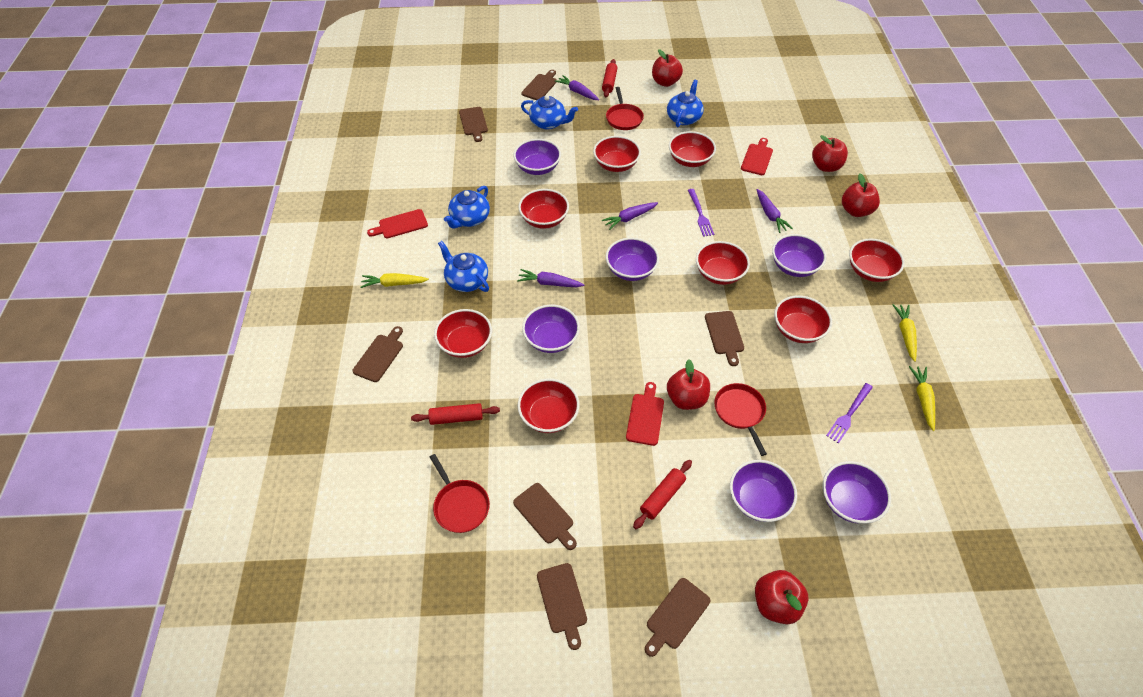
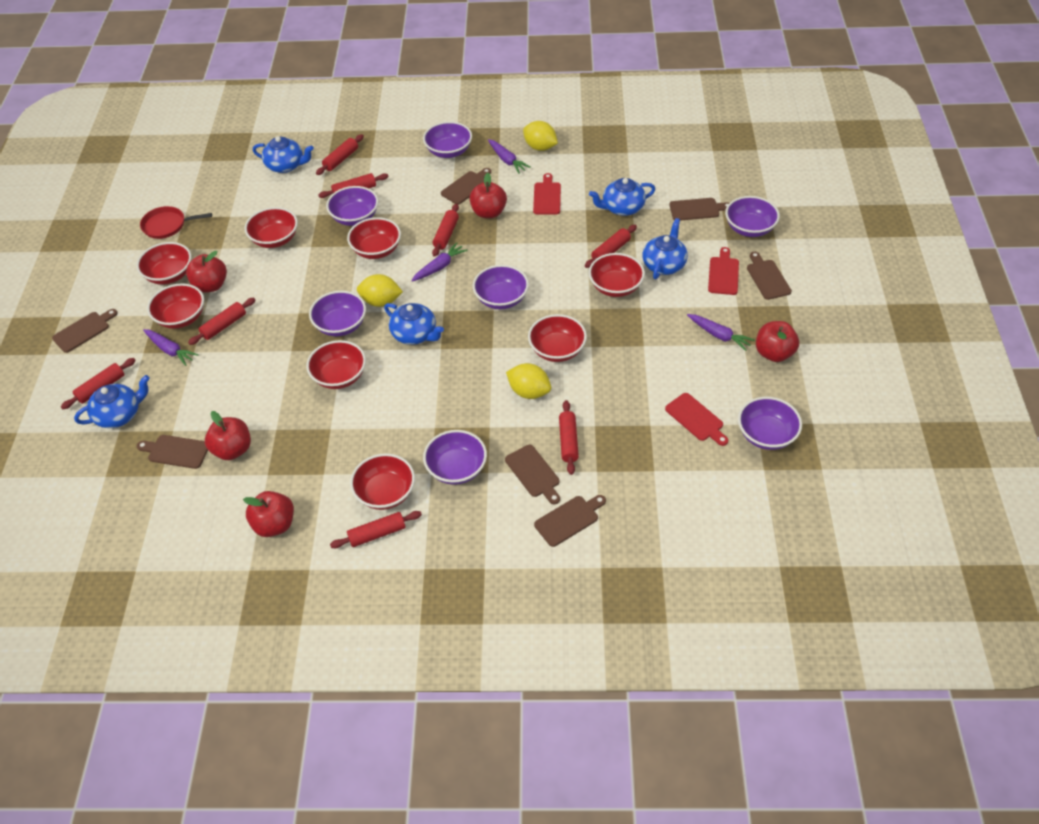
blue teapot: [438,241,489,292] [444,186,490,229] [521,95,578,130] [667,80,704,127] = 4 -> [74,375,150,428] [253,136,314,173] [384,303,444,345] [589,178,655,216] [642,218,688,279] = 5
purple bowl: [514,139,561,175] [522,305,580,353] [606,238,659,281] [730,460,797,522] [772,234,826,277] [822,461,891,524] = 6 -> [309,291,366,337] [326,186,378,226] [423,121,472,158] [423,430,487,485] [473,265,529,309] [725,196,780,237] [738,397,802,450] = 7
purple fork: [688,189,714,237] [826,383,873,443] = 2 -> none = 0
red pan: [430,454,490,533] [606,87,644,130] [714,383,767,456] = 3 -> [140,206,212,239] = 1
red rolling pin: [411,403,500,425] [602,59,618,97] [633,460,692,529] = 3 -> [61,358,136,409] [188,297,256,345] [316,134,364,175] [318,173,389,198] [330,511,422,548] [432,204,459,257] [559,400,579,475] [585,225,637,268] = 8
yellow carrot: [360,273,429,288] [892,304,917,362] [909,366,935,431] = 3 -> none = 0
yellow lemon: none = 0 -> [357,274,403,307] [506,363,551,399] [523,121,558,151] = 3

